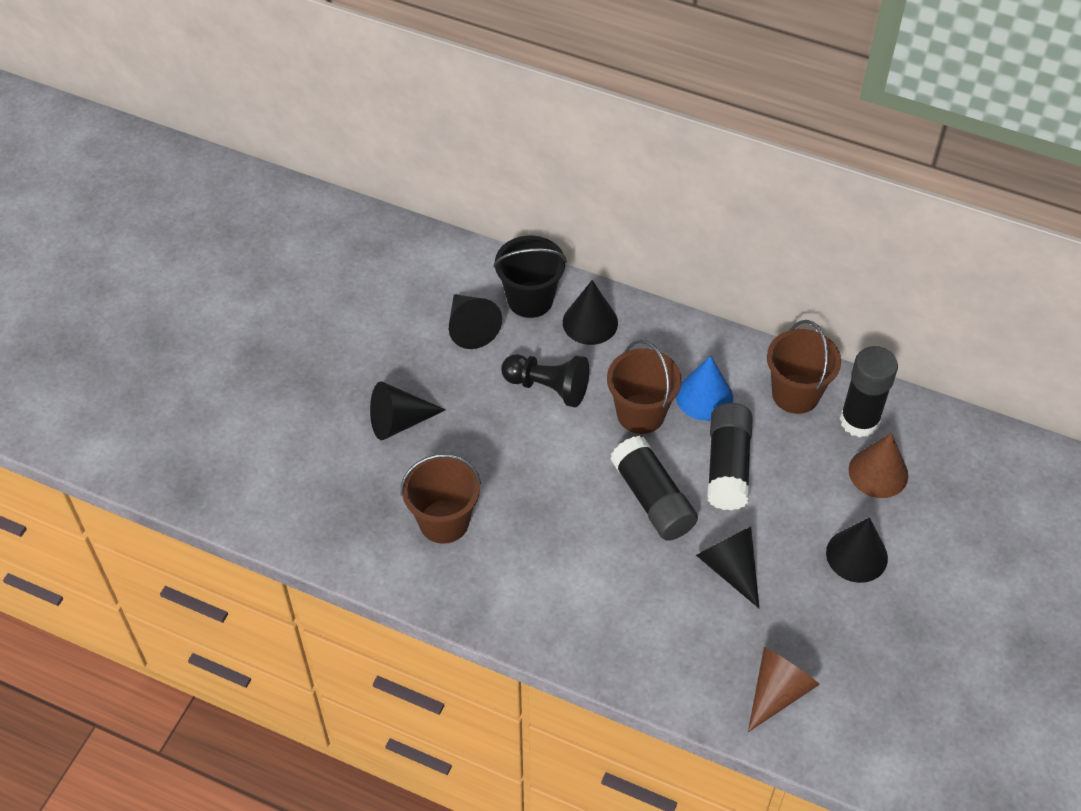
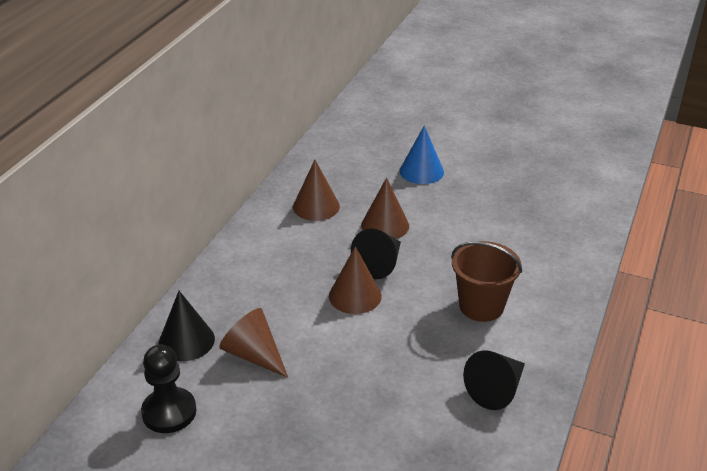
black bucket: [493,236,567,318] = 1 -> none = 0
black cone: [370,382,446,440] [449,294,502,349] [563,280,618,345] [696,527,759,608] [826,517,888,583] = 5 -> [159,291,215,361] [351,228,401,279] [463,350,525,410] = 3
black glue stick: [610,436,698,541] [707,403,753,510] [840,346,898,438] = 3 -> none = 0
brown bucket: [401,454,481,544] [607,340,682,434] [767,320,841,414] = 3 -> [451,241,522,322] = 1
brown cone: [748,647,820,732] [849,433,908,498] = 2 -> [219,308,288,378] [293,160,340,221] [329,246,382,314] [361,178,409,239] = 4

